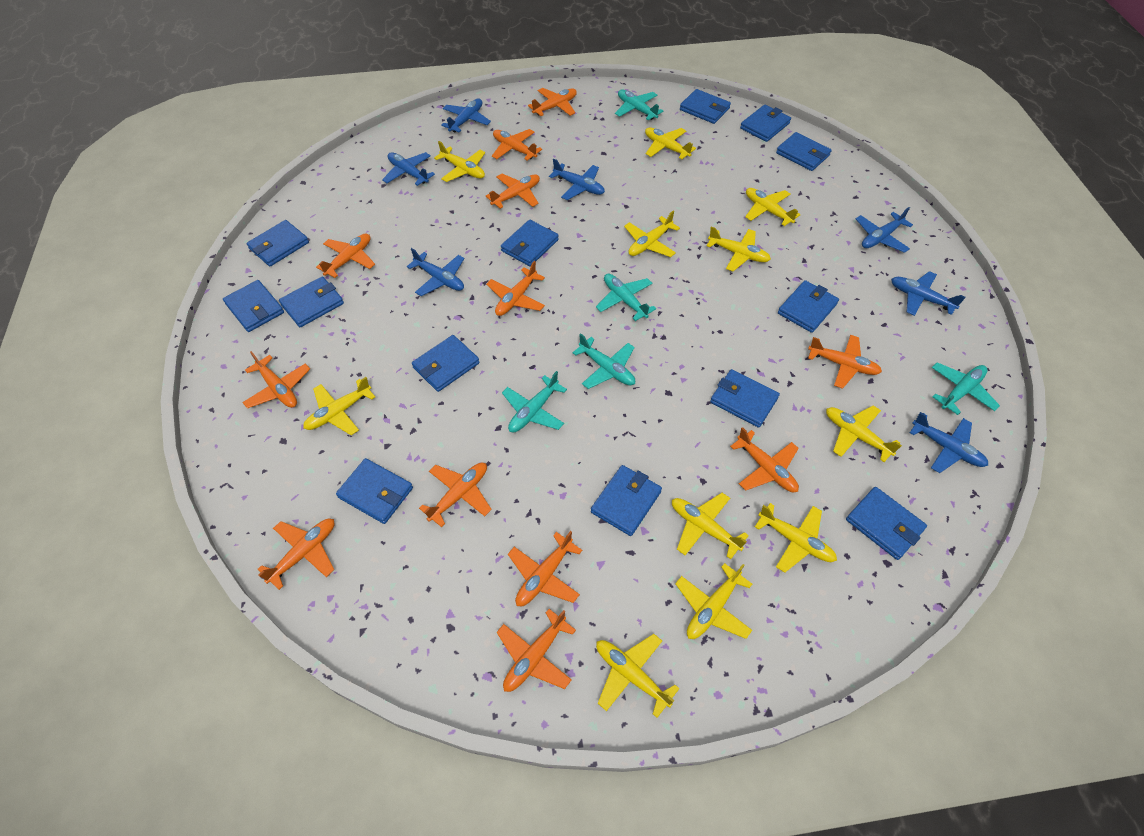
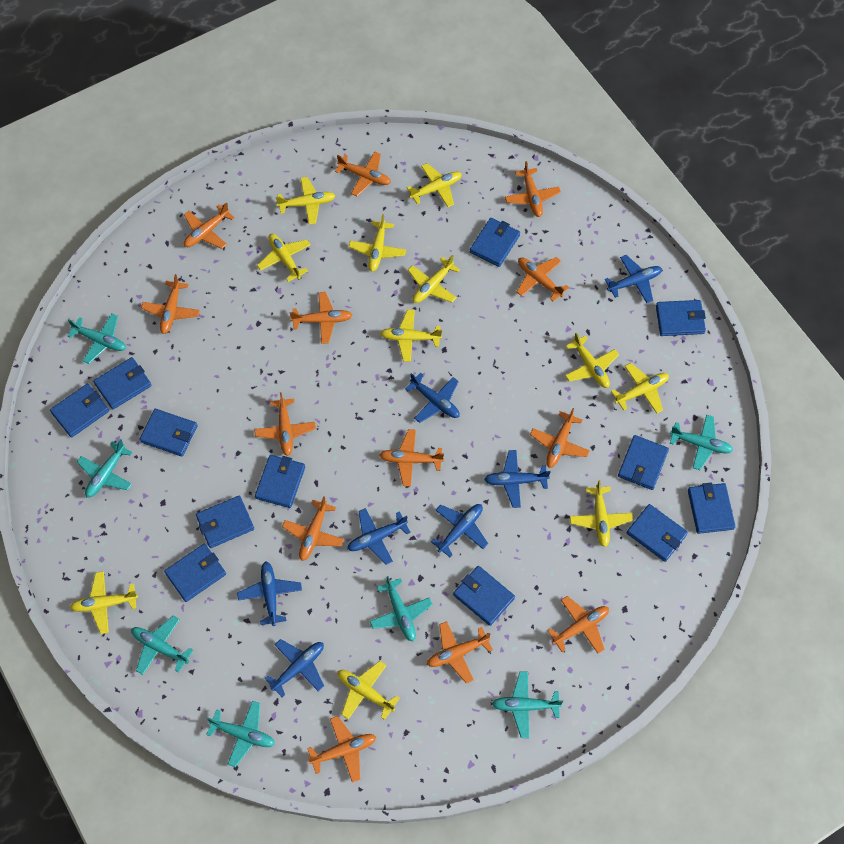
blue wallet: [223,280,284,332] [247,220,309,266] [279,276,344,327] [336,458,413,524] [412,335,480,392] [501,220,559,266] [591,465,662,536] [680,89,731,124] [710,369,780,428] [740,105,791,142] [776,132,832,171] [778,280,839,333] [846,487,927,560] = 13 -> [50,384,109,438] [93,357,152,409] [139,409,197,457] [164,544,226,602] [196,496,254,548] [255,455,305,508] [453,566,515,626] [470,218,520,267] [618,435,669,490] [627,504,688,562] [656,300,706,336] [688,483,735,534] = 12
orange plane: [242,351,310,408] [258,519,334,590] [316,234,375,278] [419,463,492,527] [486,174,540,209] [486,261,545,316] [492,129,542,161] [497,609,576,692] [508,531,582,606] [528,88,577,116] [730,427,799,492] [808,335,882,389] = 12 -> [141,274,200,334] [184,202,235,249] [254,392,316,456] [282,496,344,561] [290,292,352,344] [307,716,376,783] [335,151,391,196] [379,429,444,487] [427,621,493,683] [505,161,561,217] [517,257,569,301] [530,408,590,468] [548,596,609,654] = 13
turquoise plane: [502,371,567,433] [572,333,635,389] [596,274,656,321] [615,90,664,120] [932,362,1000,415] = 5 -> [68,314,126,364] [77,439,133,498] [131,616,193,675] [206,701,275,767] [370,576,433,641] [492,671,563,738] [670,415,733,470] = 7

